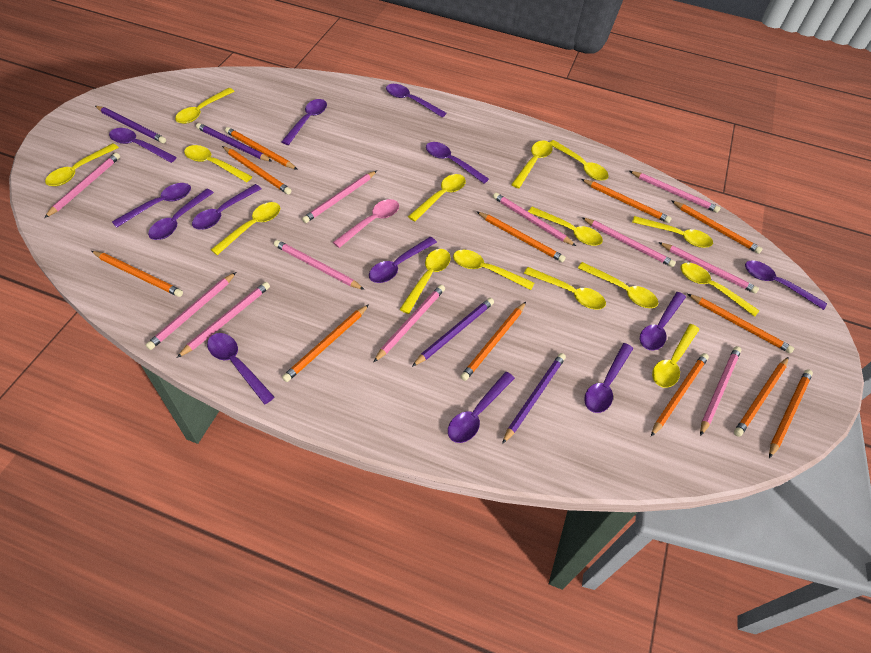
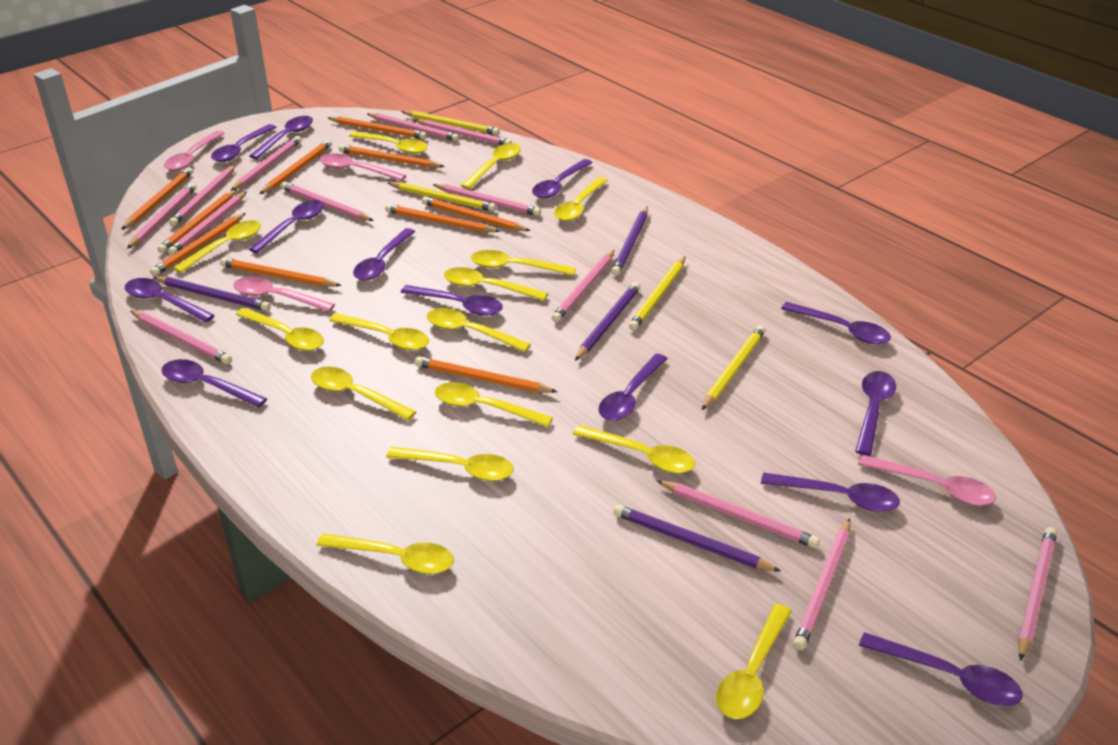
orange pencil: [91,251,183,297] [222,146,292,195] [225,127,298,170] [282,304,369,382] [460,302,526,381] [476,211,566,262] [581,179,672,223] [651,353,709,436] [671,200,762,254] [688,294,794,353] [734,357,788,437] [769,369,813,458] = 12 -> [121,167,193,230] [150,213,246,276] [157,189,237,253] [220,257,342,287] [259,140,332,194] [328,116,427,139] [339,144,445,168] [385,204,501,232] [415,356,557,393] [422,196,531,231] = 10
pink pencil: [44,153,120,218] [146,272,236,350] [177,282,270,358] [274,240,365,290] [302,171,377,223] [374,285,445,362] [493,193,576,246] [581,217,676,267] [630,171,720,213] [658,242,759,294] [700,346,741,436] = 11 -> [127,183,196,249] [131,311,232,364] [168,191,247,255] [169,165,236,226] [230,136,301,191] [281,182,374,221] [367,113,459,141] [415,120,512,145] [433,184,541,216] [551,250,614,322] [656,480,820,548] [793,518,851,650] [1018,527,1057,661] = 13
pink spoon: [333,199,399,248] = 1 -> [164,131,225,171] [233,276,335,312] [320,154,406,181] [858,455,996,506] = 4
yellow pencil: none = 0 -> [388,182,496,212] [401,111,500,135] [629,257,685,331] [702,325,766,410] = 4

